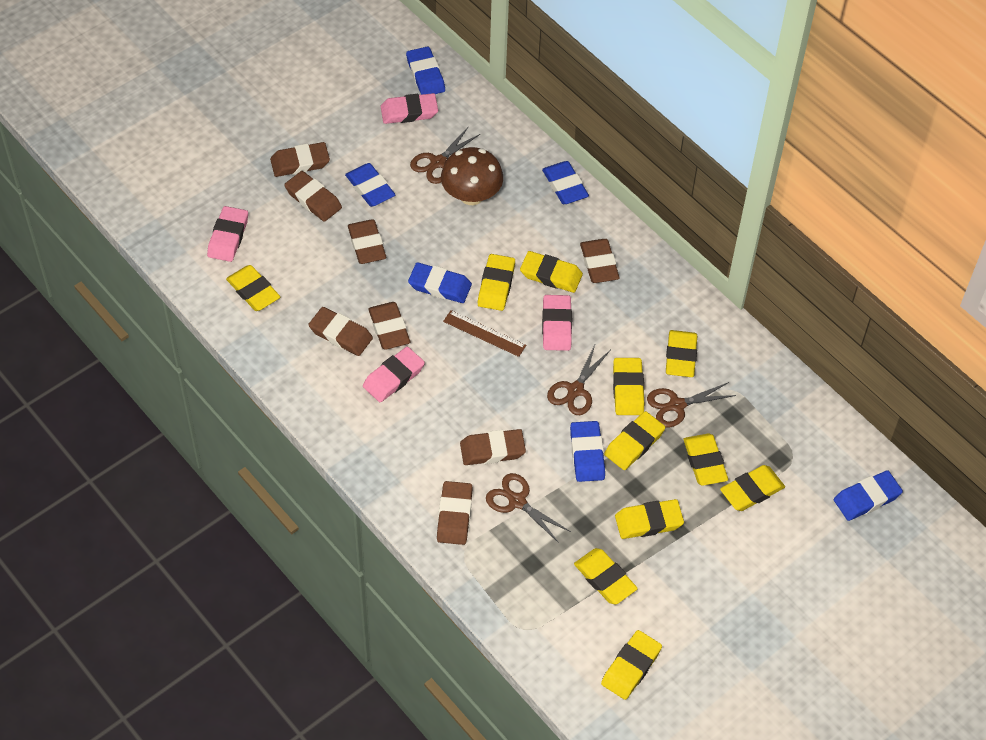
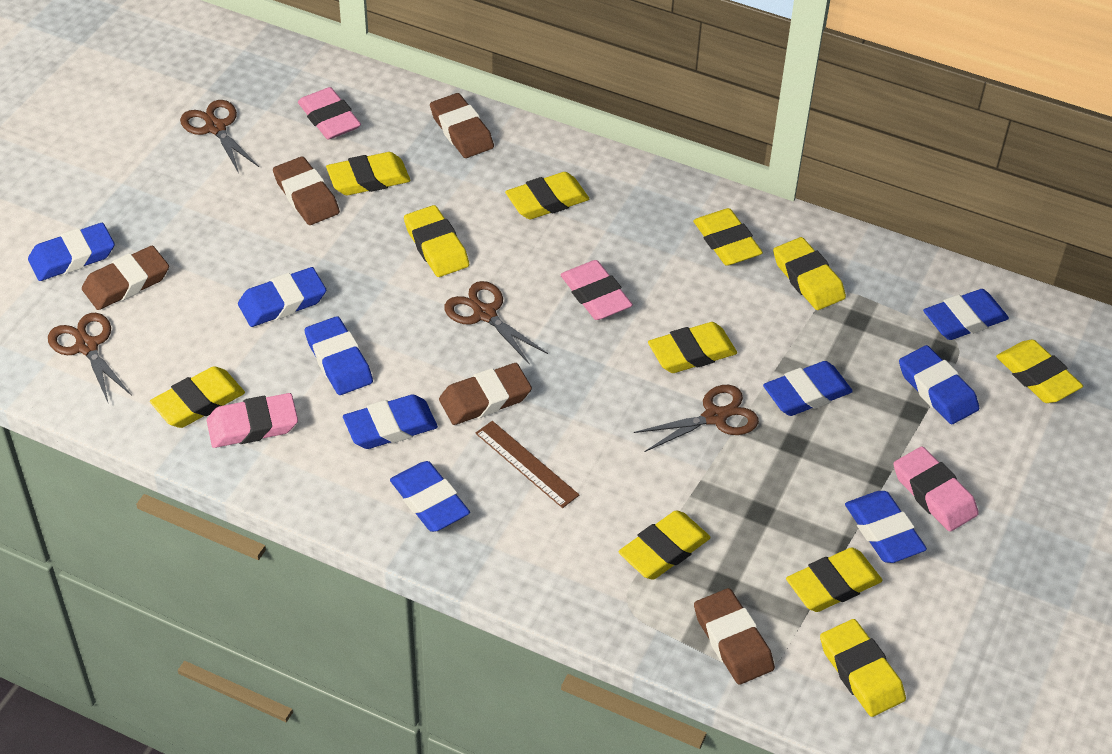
blue eraser: [345,163,396,207] [406,46,445,95] [408,262,472,303] [542,161,589,204] [570,421,605,482] [834,470,903,521] = 6 -> [28,223,115,281] [238,267,326,327] [305,316,373,395] [343,395,438,449] [390,461,470,532] [763,361,853,416] [845,491,927,563] [899,345,979,424] [923,289,1009,340] = 9
brown eraser: [270,142,330,177] [284,171,342,222] [308,307,373,356] [348,219,386,264] [368,302,410,350] [437,481,473,545] [460,429,526,465] [580,239,620,283] = 8 -> [82,245,169,310] [273,156,340,225] [430,93,494,158] [439,363,532,425] [694,588,775,685] = 5
brown mushroom: [441,147,503,205] = 1 -> none = 0

